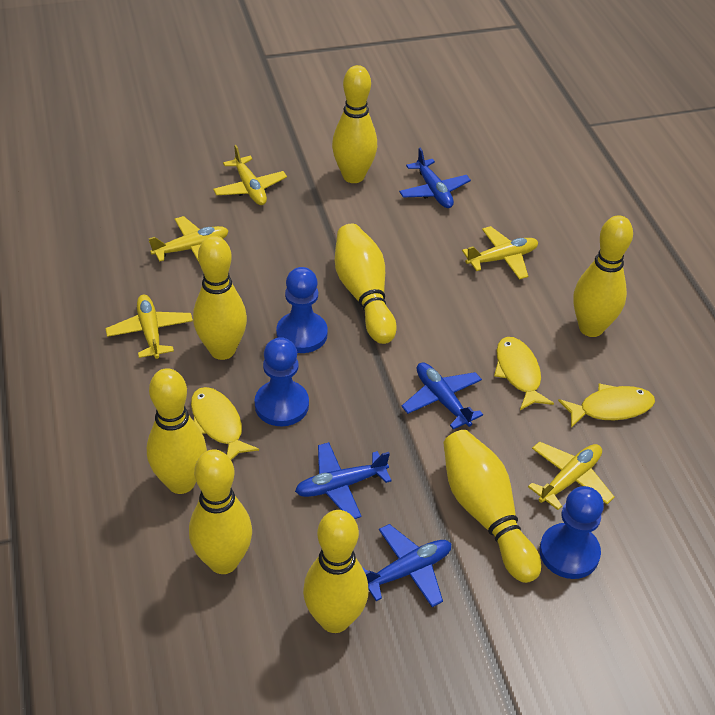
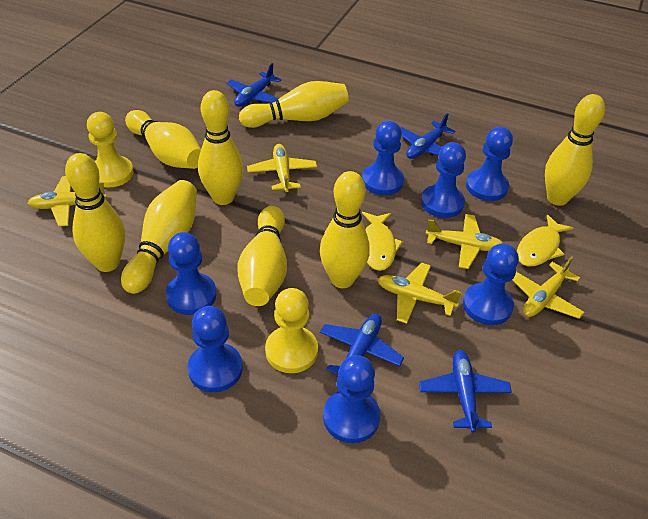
blue pawn: [254,337,309,426] [276,267,328,353] [539,486,604,579] = 3 -> [166,232,216,315] [187,306,243,392] [323,355,380,443] [362,121,404,195] [421,142,466,218] [463,243,519,325] [466,127,513,201] = 7
yellow fish: [191,387,259,460] [494,337,554,410] [558,383,655,428] = 3 -> [362,212,403,271] [517,214,573,267] = 2
yellow pawn: none = 0 -> [87,112,134,188] [265,288,318,373] = 2

